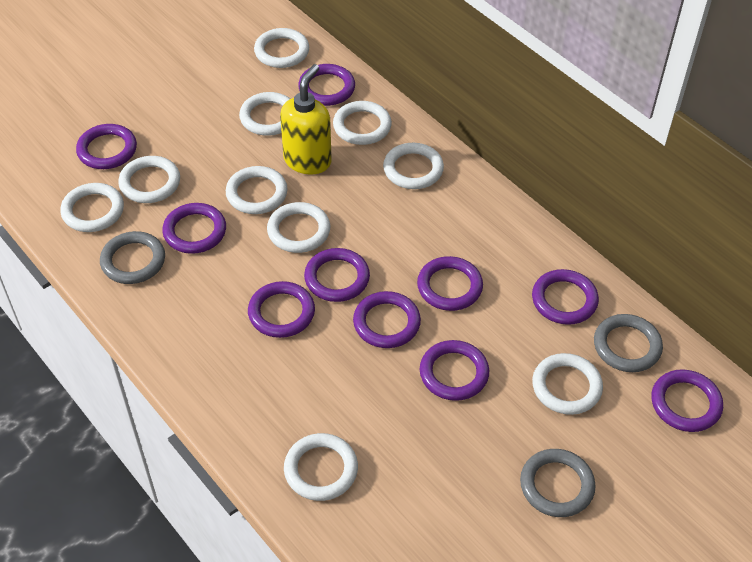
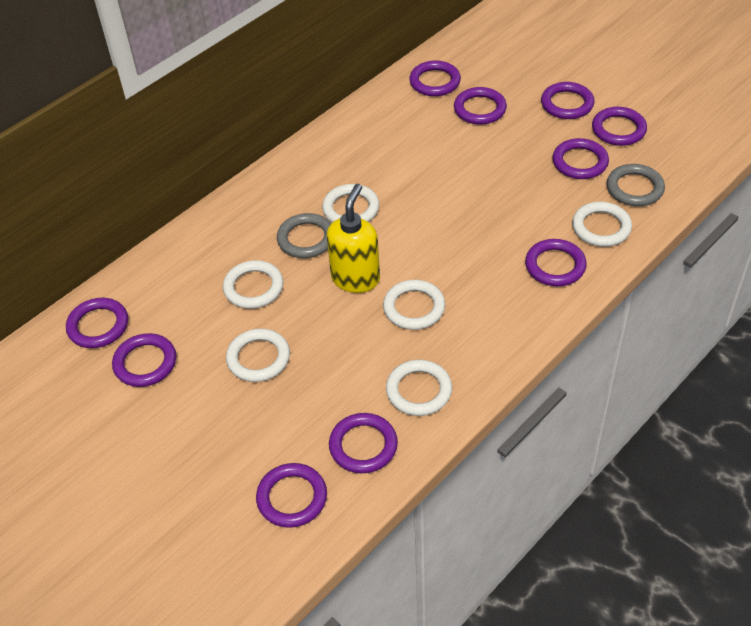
grey ring: [100,231,165,284] [520,449,596,517] [594,314,663,372] = 3 -> [277,213,331,258] [607,164,665,206] = 2
white ring: [60,183,124,232] [118,156,180,203] [226,166,288,214] [239,92,290,136] [254,28,309,68] [267,202,330,253] [284,433,358,501] [333,101,392,145] [383,143,444,189] [532,353,603,415] = 10 -> [223,260,283,309] [226,329,290,382] [322,184,379,223] [383,280,445,330] [386,360,452,416] [572,202,632,247] = 6

